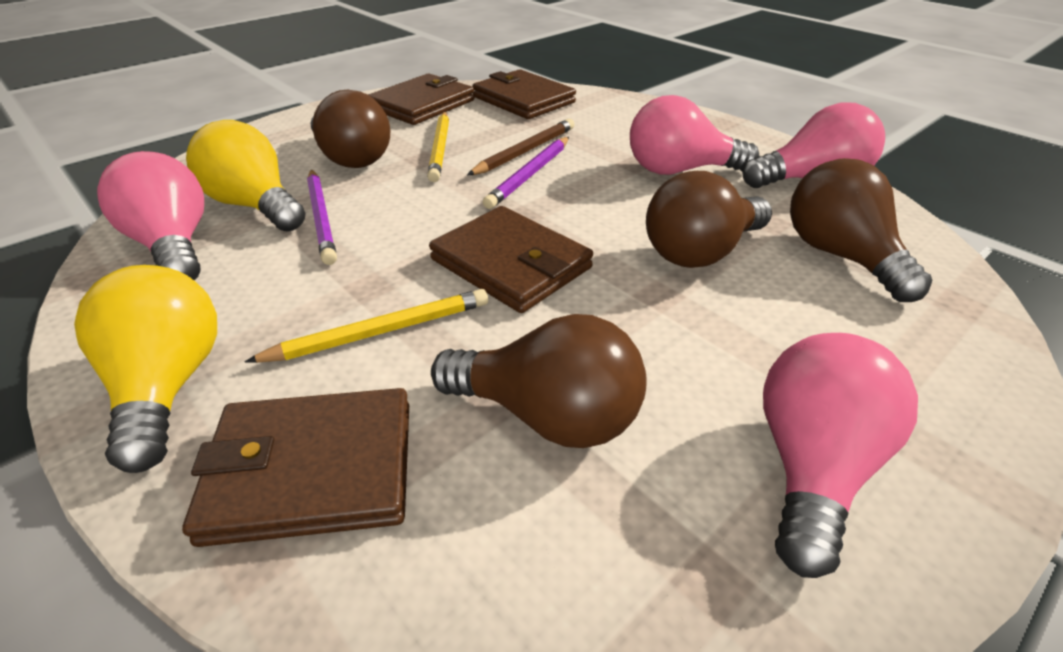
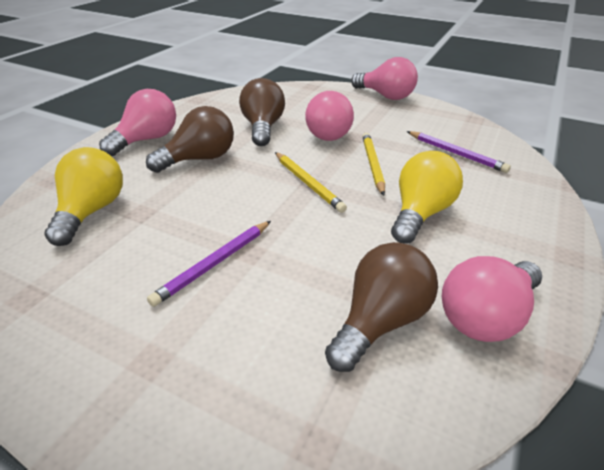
brown light bulb: [310,90,390,168] [431,314,647,448] [646,171,772,268] [790,158,932,302] = 4 -> [146,106,234,173] [239,78,285,146] [325,242,438,372] = 3
brown pencil: [467,119,575,175] = 1 -> none = 0
brown wallet: [182,388,409,547] [368,74,474,125] [429,206,593,313] [472,69,576,119] = 4 -> none = 0

